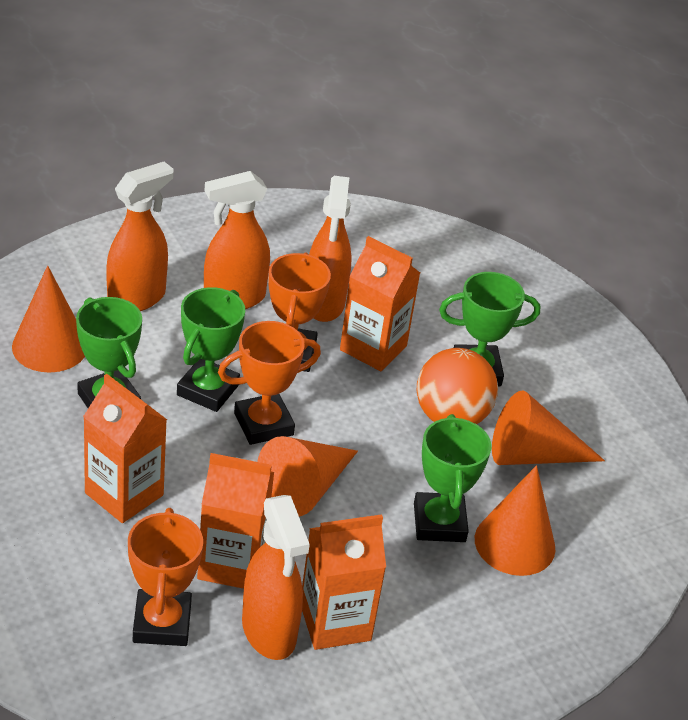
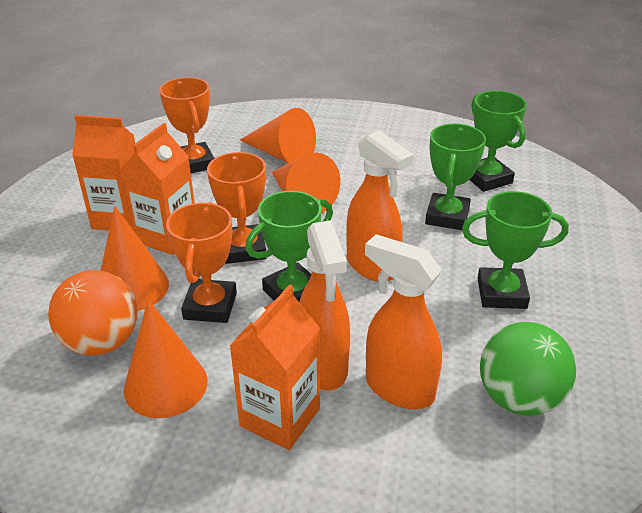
green ball: none = 0 -> [480,322,576,416] = 1
orange carton: [83,374,167,523] [197,453,274,589] [302,514,386,650] [340,236,420,371] = 4 -> [72,115,135,231] [120,123,195,255] [230,284,320,450] = 3
orange spray bottle: [106,162,174,311] [204,171,270,309] [242,495,310,660] [309,176,351,322] = 4 -> [299,220,350,390] [346,130,414,282] [365,234,442,409] = 3

